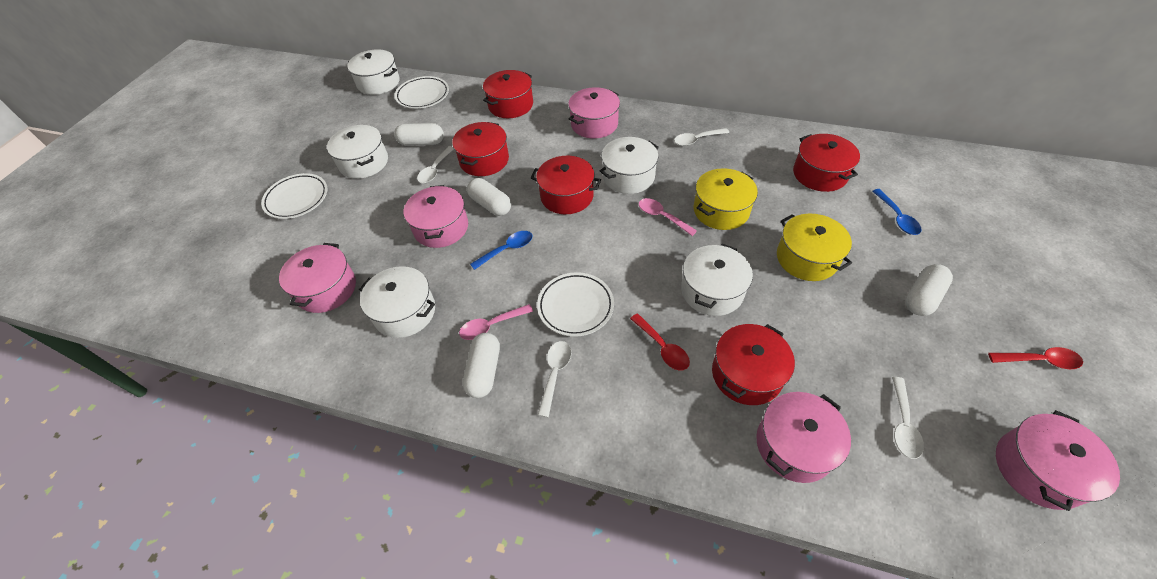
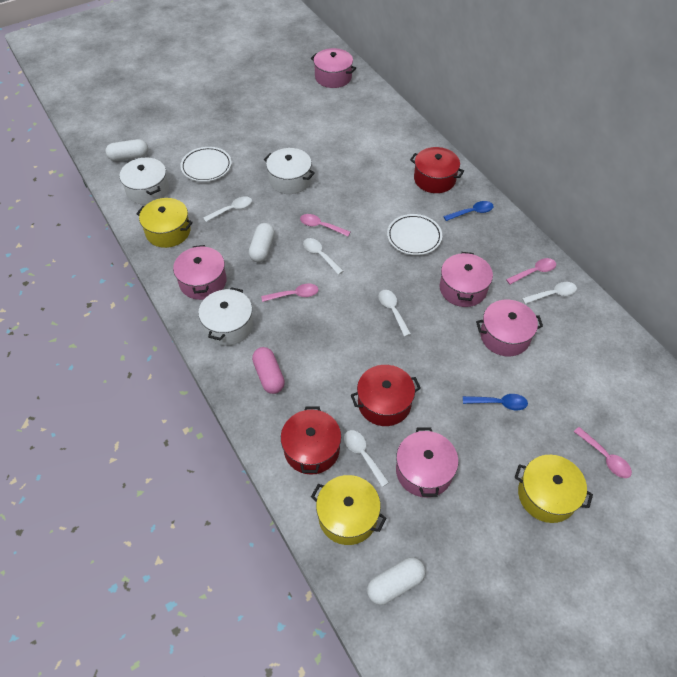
pink capsule: none = 0 -> [252,347,285,394] = 1
pink spoon: [459,304,533,340] [639,198,697,236] = 2 -> [261,284,318,302] [300,214,350,236] [506,258,556,284] [574,427,632,478] = 4
red pot: [452,122,509,176] [483,70,533,118] [531,156,601,214] [712,324,795,405] [793,134,860,192] = 5 -> [281,406,341,475] [351,365,421,426] [410,147,464,193] = 3
red spoon: [630,313,690,370] [988,347,1083,369] = 2 -> none = 0
white capsule: [394,123,444,146] [463,333,500,398] [467,178,511,216] [906,264,953,316] = 4 -> [105,139,148,161] [249,223,275,262] [367,557,425,605] = 3
white plate: [261,173,327,219] [395,76,449,109] [537,272,614,337] = 3 -> [180,147,232,182] [387,214,442,255] = 2
white pot: [327,125,388,179] [347,49,400,95] [359,266,435,338] [600,137,659,194] [681,244,753,316] = 5 -> [119,157,169,205] [198,287,253,346] [264,148,315,194] = 3
white spoon: [417,146,454,183] [538,341,571,417] [674,128,729,146] [892,377,924,459] = 4 -> [203,196,252,222] [303,238,343,275] [344,430,389,487] [379,290,411,337] [522,282,577,304] = 5
yellow pot: [694,168,758,230] [777,213,852,281] = 2 -> [136,198,193,248] [311,475,386,545] [515,455,593,523] = 3

